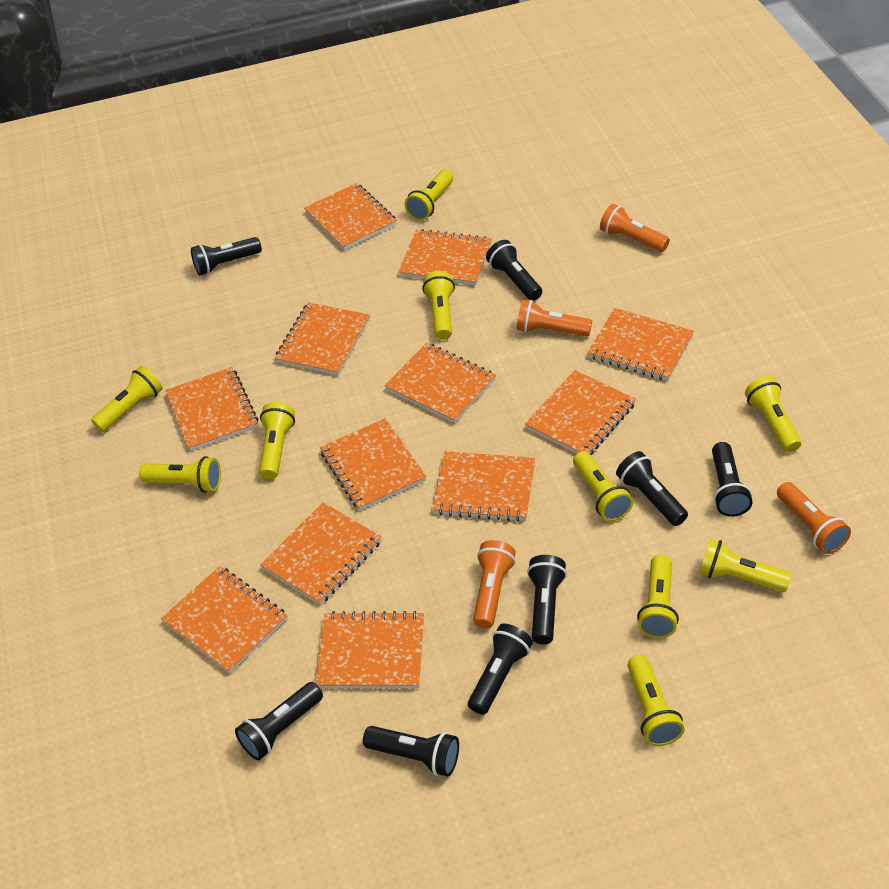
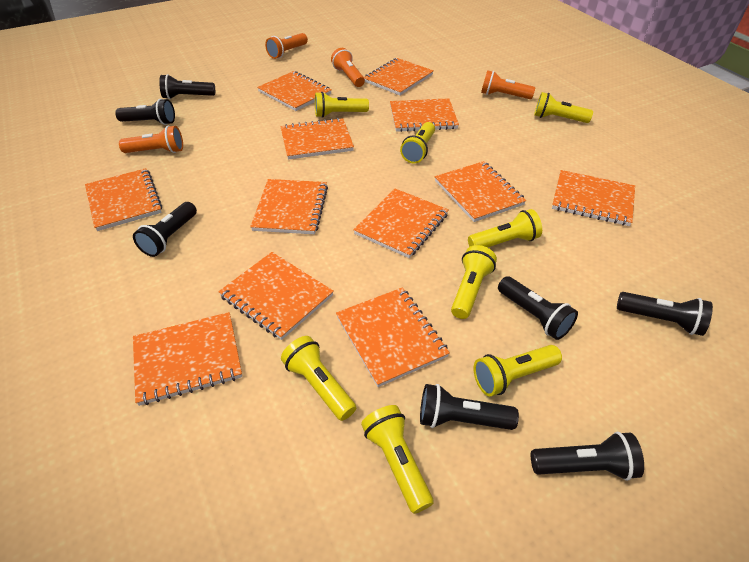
black flashlight: [191,237,262,276] [235,682,323,760] [363,726,459,777] [468,624,533,715] [486,240,542,301] [527,555,567,644] [616,451,688,526] [712,442,752,517] = 8 -> [115,99,175,125] [133,202,197,257] [159,74,215,99] [420,384,519,430] [498,276,578,340] [531,432,644,481] [617,292,713,336] = 7
yellow flashlight: [91,366,163,432] [139,456,221,493] [259,402,295,479] [404,170,453,221] [422,271,455,340] [573,451,633,521] [627,655,685,746] [637,555,679,638] [699,539,791,592] [745,376,801,452] = 10 -> [281,336,356,421] [315,92,369,118] [361,405,433,514] [400,122,435,163] [451,245,497,319] [468,209,542,248] [473,345,562,396] [534,92,593,123] = 8

